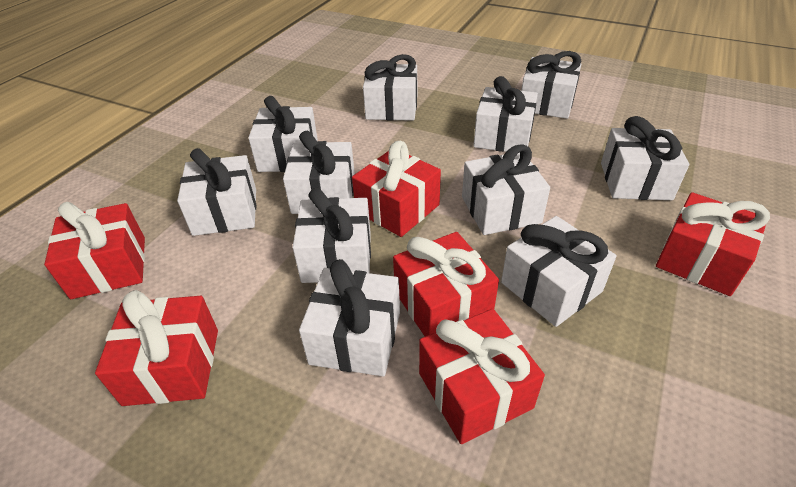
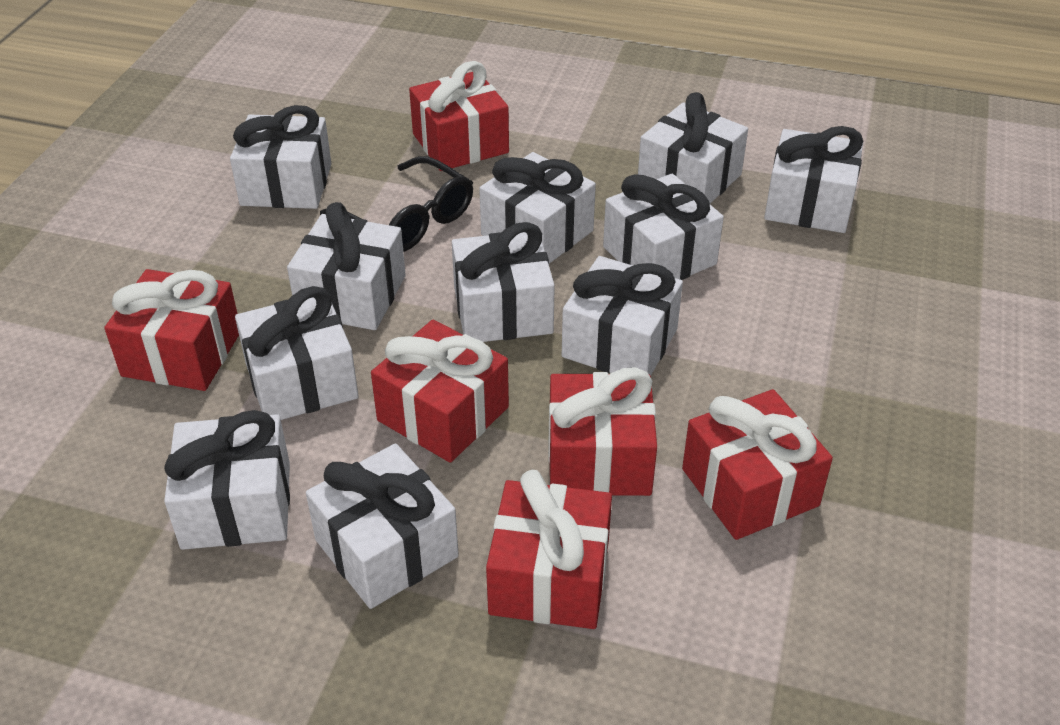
black glasses: none = 0 -> [320,156,473,252] = 1

